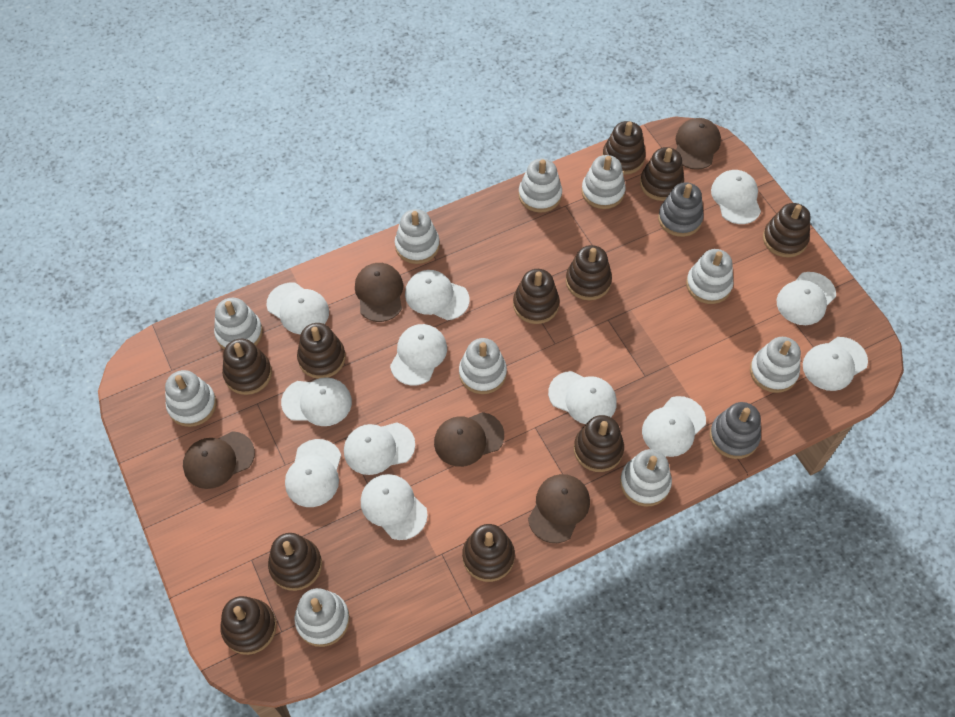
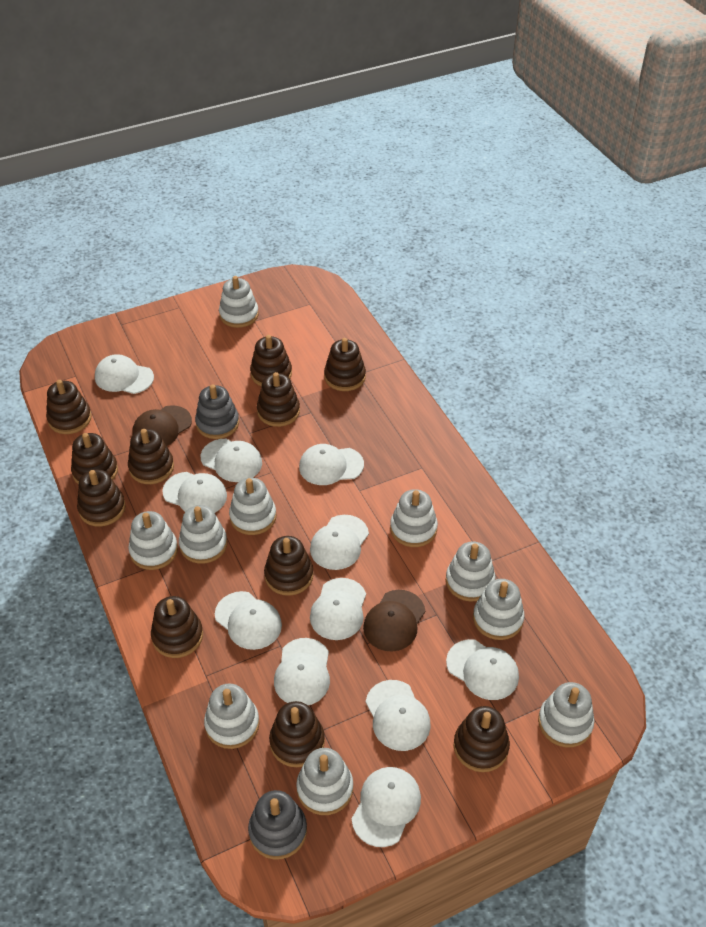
brown cap: [183,431,255,489] [355,263,403,322] [434,412,504,467] [528,474,590,543] [676,118,721,170] = 5 -> [133,405,192,446] [363,590,425,651] = 2
white cap: [267,283,329,334] [281,377,352,426] [285,439,341,507] [344,422,415,475] [361,474,428,540] [390,324,447,386] [405,270,470,320] [548,371,617,424] [642,396,706,457] [711,170,761,224] [777,272,836,325] [803,337,868,391] = 12 -> [95,354,154,394] [162,472,227,513] [200,439,262,482] [215,591,282,650] [274,638,330,705] [299,444,364,485] [310,515,369,570] [310,578,366,640] [351,767,421,847] [366,680,431,751] [446,639,519,700] = 11

